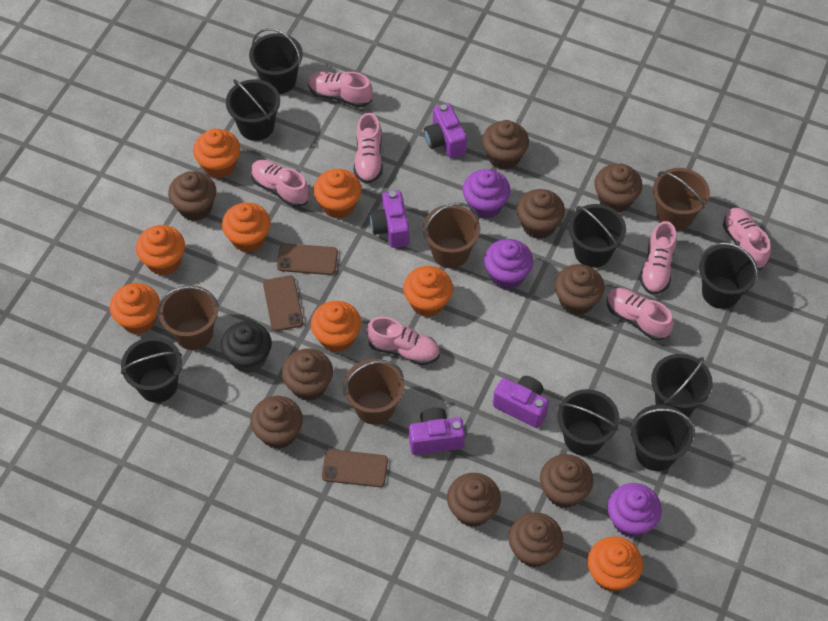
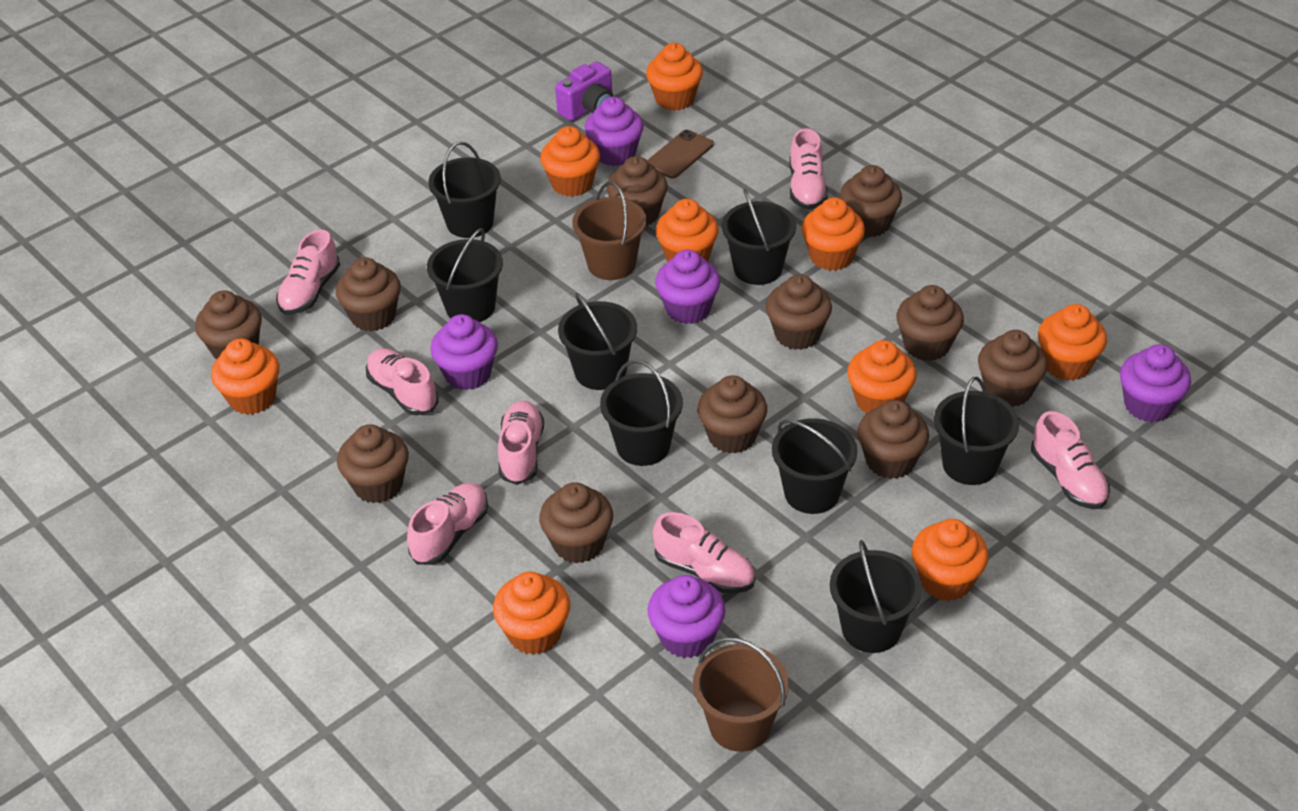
black cupcake: [221,321,272,373] = 1 -> none = 0
brown bucket: [157,285,219,350] [343,359,404,425] [423,203,480,268] [653,168,710,231] = 4 -> [572,181,647,280] [693,637,789,752] = 2
brown cupcake: [168,171,216,221] [250,396,303,449] [282,348,333,401] [447,473,501,527] [482,120,529,170] [509,512,563,567] [517,189,565,239] [540,454,594,508] [555,264,604,315] [595,164,642,213] = 10 -> [195,290,262,359] [336,257,401,331] [337,424,409,503] [539,482,613,563] [606,156,668,226] [697,375,767,454] [766,274,832,350] [840,165,902,237] [857,400,929,479] [896,285,964,361] [978,330,1048,407] = 11
brown phone: [263,276,303,331] [277,243,338,275] [322,449,388,487] = 3 -> [647,130,713,179] = 1
orange cupcake: [110,283,160,335] [136,225,185,276] [193,129,240,178] [222,202,271,253] [311,301,361,352] [314,169,362,218] [403,266,453,317] [588,536,643,592] = 8 -> [211,339,280,415] [493,572,570,655] [540,126,600,197] [646,43,703,111] [656,199,719,262] [802,198,865,271] [847,340,917,414] [912,519,989,601] [1038,304,1107,381] = 9
purple camera: [370,191,409,248] [409,407,465,455] [424,103,467,159] [493,376,549,428] = 4 -> [555,62,614,121] = 1
purple cupcake: [462,169,510,219] [484,239,533,290] [607,483,662,537] = 3 -> [430,314,498,390] [585,97,644,166] [647,575,726,658] [655,250,720,324] [1120,344,1191,422] = 5

